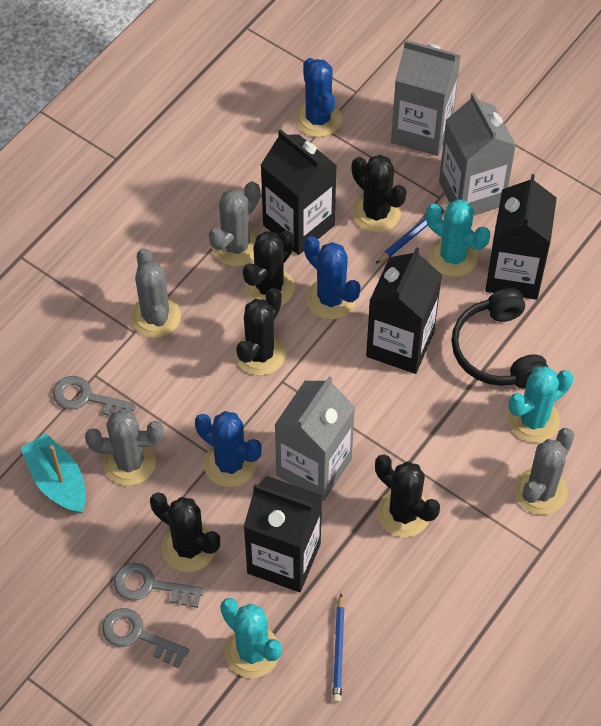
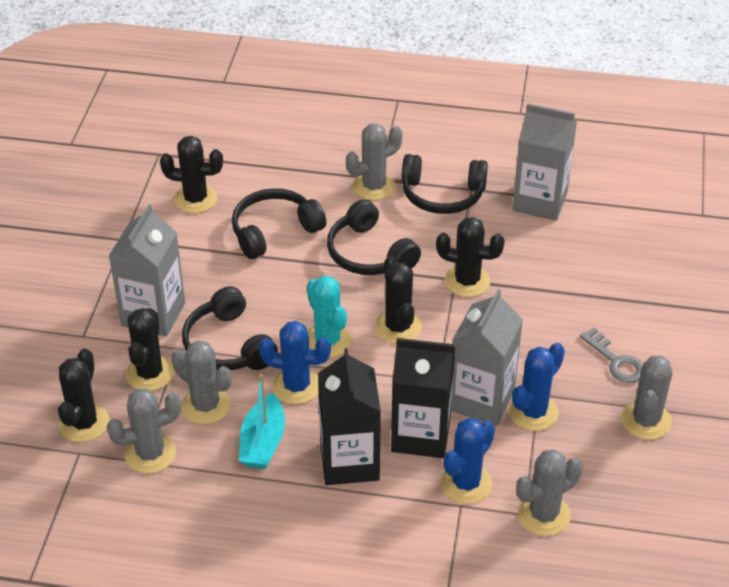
black carton: [244,476,322,592] [261,129,337,255] [366,247,442,374] [485,174,557,300] = 4 -> [318,348,381,485] [391,338,455,458] = 2
black headphones: [452,288,549,388] = 1 -> [182,286,278,370] [232,188,326,259] [327,199,421,275] [402,154,488,214] = 4
blue pencil: [332,594,345,703] [376,203,447,264] = 2 -> none = 0
grey cactus: [85,409,163,486] [131,248,181,338] [209,181,260,266] [514,428,574,515] = 4 -> [107,389,181,474] [171,340,231,424] [346,123,403,201] [516,449,583,536] [621,356,672,440] = 5
grey key: [53,376,136,416] [102,608,189,668] [114,563,204,608] = 3 -> [580,327,643,383] = 1
turquoise cactus: [220,598,282,678] [426,199,490,277] [508,366,573,443] = 3 -> [307,276,351,358] = 1

